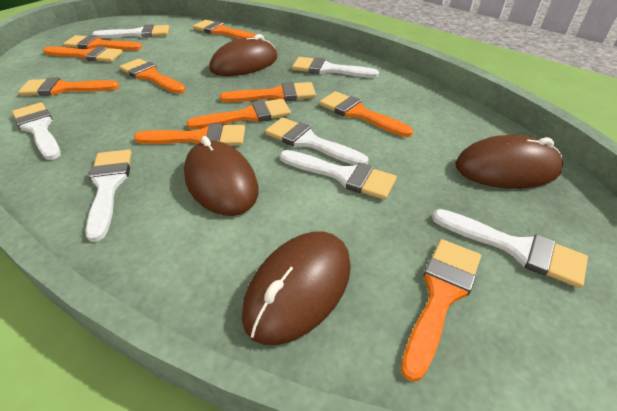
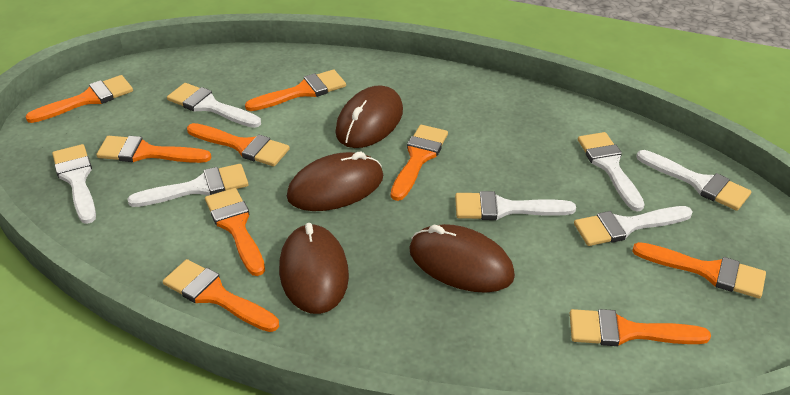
orange brush: [18,77,120,96] [43,46,123,62] [63,35,142,50] [119,58,186,94] [134,123,245,146] [186,98,291,129] [193,20,256,39] [220,82,316,102] [319,91,413,137] [401,239,481,382] = 10 -> [25,75,133,123] [96,136,211,163] [163,259,279,332] [187,123,290,166] [205,188,265,276] [245,69,346,111] [391,125,448,201] [570,309,711,346] [632,242,766,299] = 9

